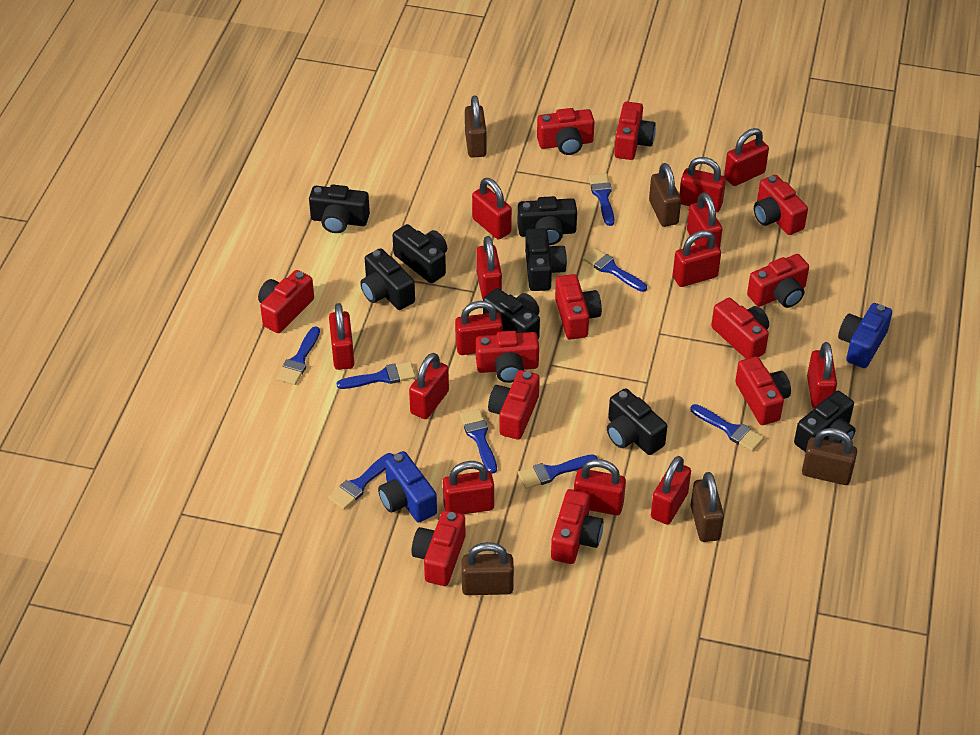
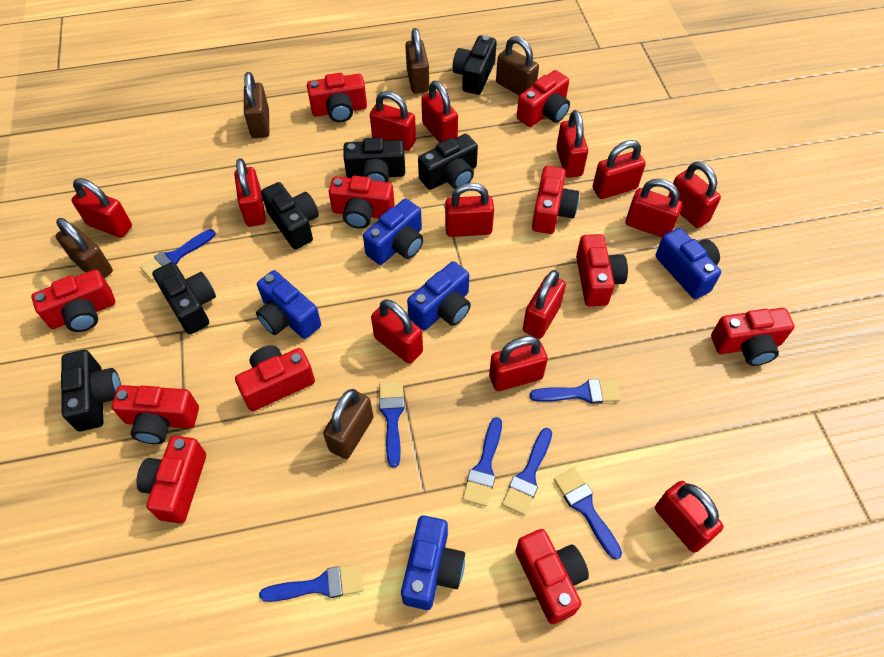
black camera: [309,185,370,233] [360,248,415,310] [393,224,447,283] [483,288,540,339] [518,196,577,245] [525,228,567,291] [607,388,667,455] [794,391,856,452] = 8 -> [61,350,121,431] [152,262,216,334] [261,182,319,249] [343,138,405,182] [418,134,478,190] [453,35,497,95] = 6
blue brush: [277,326,320,385] [328,453,393,510] [337,362,416,389] [460,409,497,474] [518,454,598,489] [583,248,647,292] [589,173,614,226] [690,404,764,452] = 8 -> [140,229,216,281] [259,564,364,602] [379,381,404,467] [462,417,502,507] [502,428,552,515] [530,379,621,404] [554,468,622,560] = 7
blue camera: [378,451,437,523] [838,303,892,368] = 2 -> [256,270,321,339] [363,199,423,265] [401,515,465,610] [407,261,471,330] [656,228,721,299] = 5
red camera: [258,270,314,333] [412,510,466,586] [476,331,539,383] [488,370,540,440] [537,108,595,155] [551,489,603,564] [555,274,602,340] [614,102,656,160] [711,298,769,359] [735,356,791,425] [747,254,809,308] [754,175,808,235] = 12 -> [31,269,115,332] [112,385,199,444] [136,436,206,523] [235,345,315,411] [307,73,367,122] [329,176,395,229] [515,529,589,624] [517,70,570,127] [532,166,579,234] [576,234,628,306] [711,308,795,366] = 11

